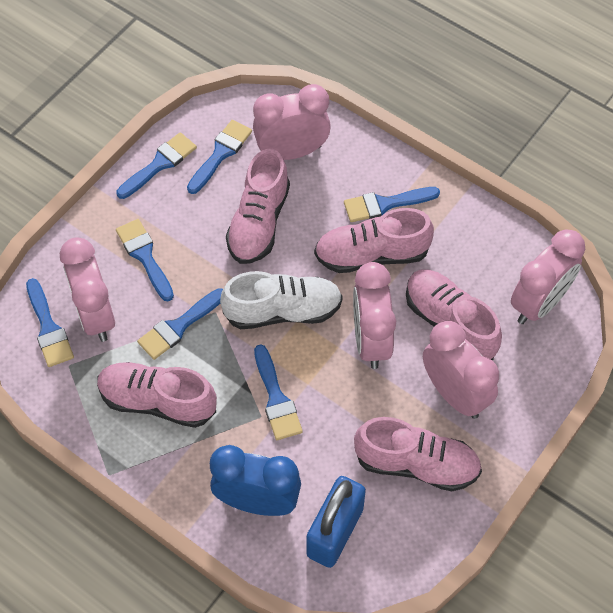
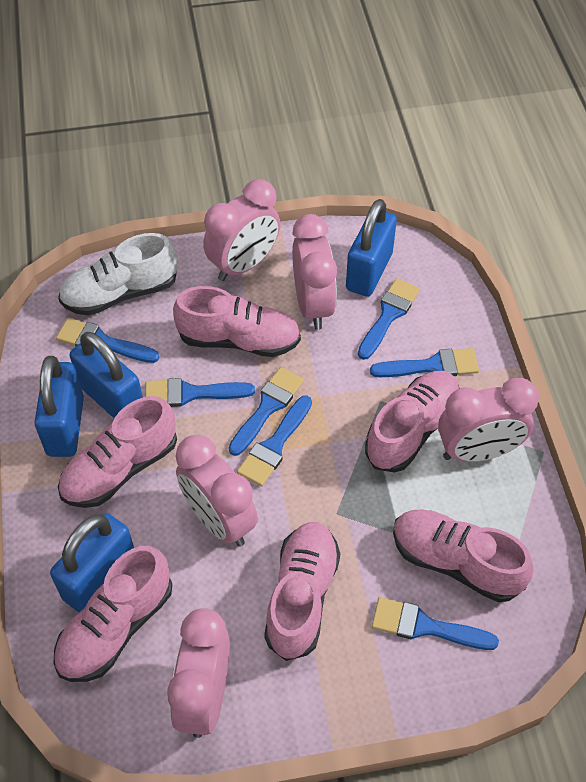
blue clock: [210,445,301,516] = 1 -> none = 0
blue padlock: [306,476,366,568] = 1 -> [34,356,84,457] [50,513,134,612] [70,332,143,418] [346,199,397,297] = 4
pink shoe: [97,362,217,428] [226,149,290,264] [314,208,434,273] [354,417,482,491] [406,269,502,360] = 5 -> [53,546,172,682] [58,396,177,508] [173,286,301,357] [264,522,340,661] [365,371,459,473] [393,509,534,602] = 6

